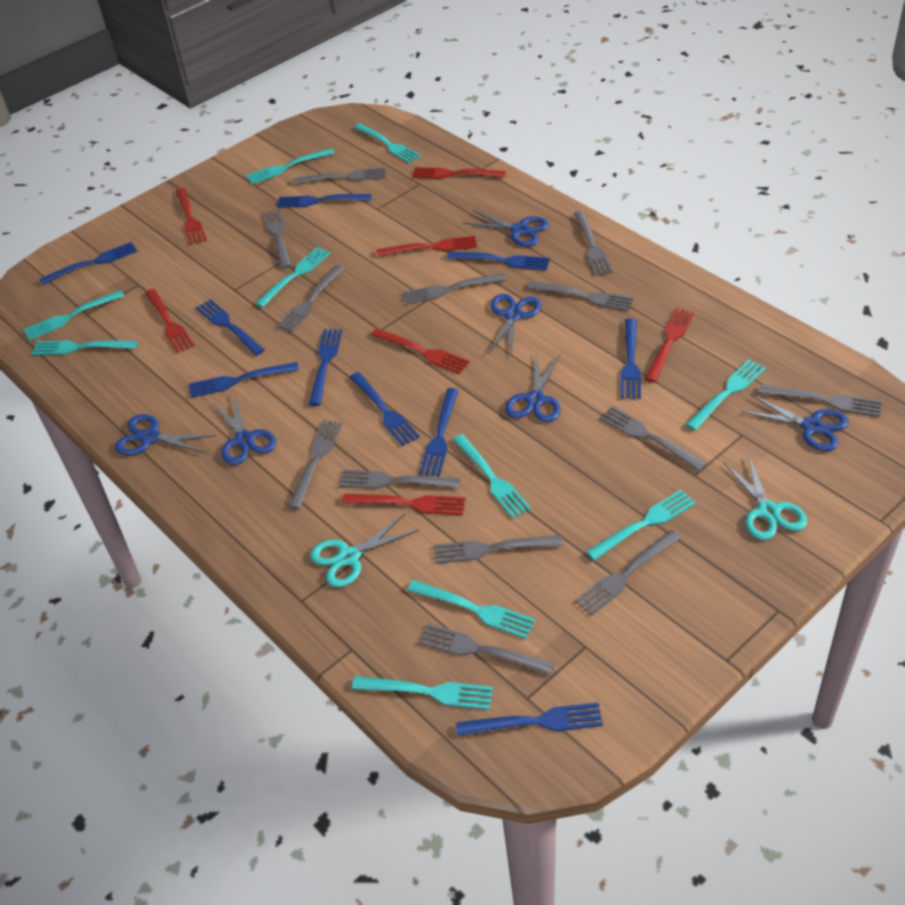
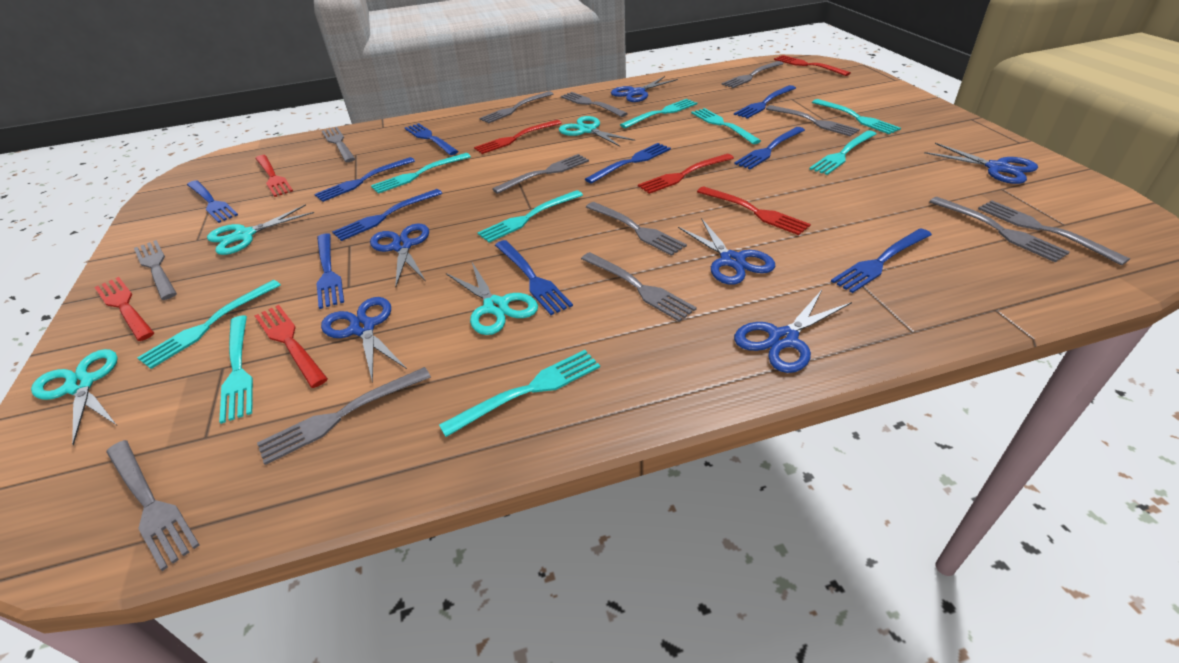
turquoise fork: [23,290,125,340] [32,340,138,355] [246,148,334,184] [255,247,331,308] [352,676,493,710] [354,123,421,163] [407,580,536,639] [453,434,531,518] [586,490,696,561] [685,359,766,430] = 10 -> [137,280,281,369] [219,315,253,424] [371,153,471,194] [439,350,600,437] [478,190,583,243] [620,99,697,128] [691,108,761,144] [809,130,876,175] [812,99,901,134] = 9
turquoise scissors: [310,514,419,587] [724,454,807,540] = 2 -> [31,349,118,446] [207,204,314,255] [446,262,538,335] [559,116,635,147] = 4

